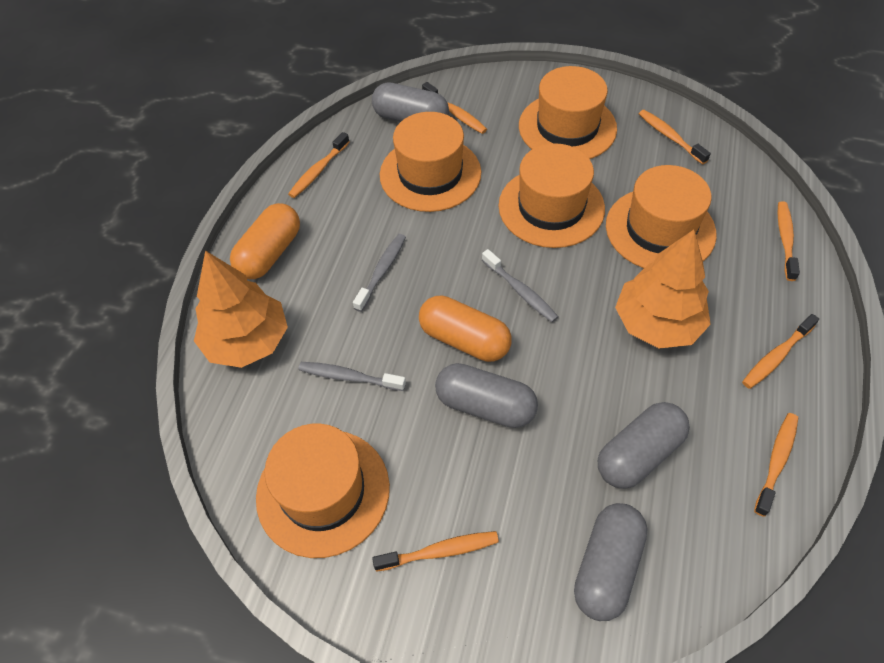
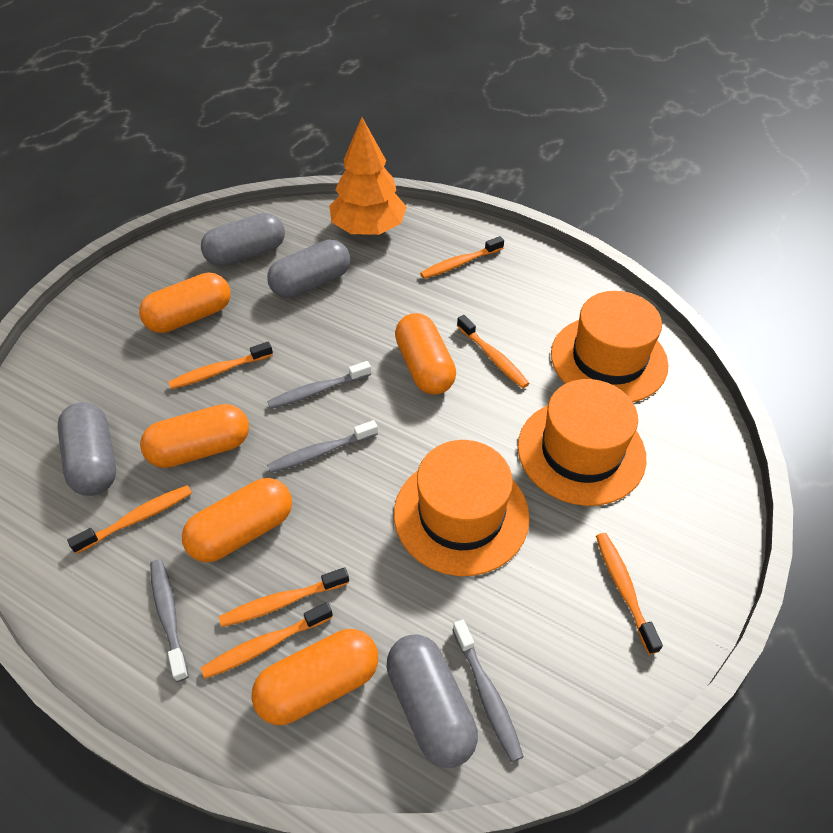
grey toothbrush: [298,362,406,391] [353,234,406,312] [482,249,558,322] = 3 -> [150,559,189,682] [267,361,371,409] [267,420,378,473] [452,619,524,762] = 4
orange capsule: [230,203,300,279] [419,295,511,362] = 2 -> [139,273,231,333] [140,404,249,468] [182,478,292,562] [251,629,378,725] [395,313,456,395] = 5
orange hat: [256,424,390,558] [380,112,481,212] [499,143,605,248] [519,66,617,159] [606,165,717,268] = 5 -> [394,440,530,576] [518,379,646,506] [551,291,668,402] = 3
orange tree: [194,251,288,368] [615,230,711,348] = 2 -> [329,117,407,235] = 1

